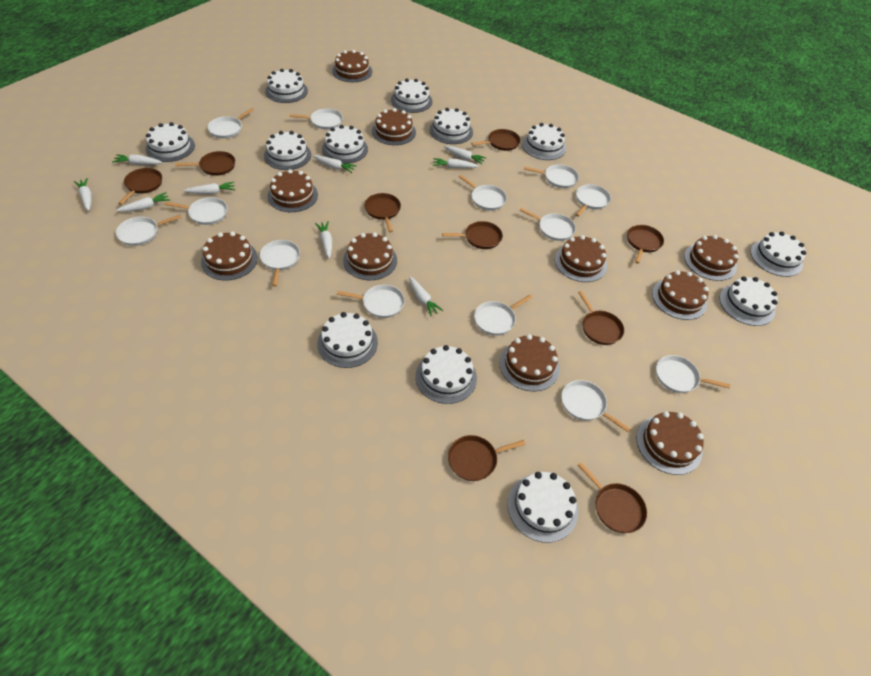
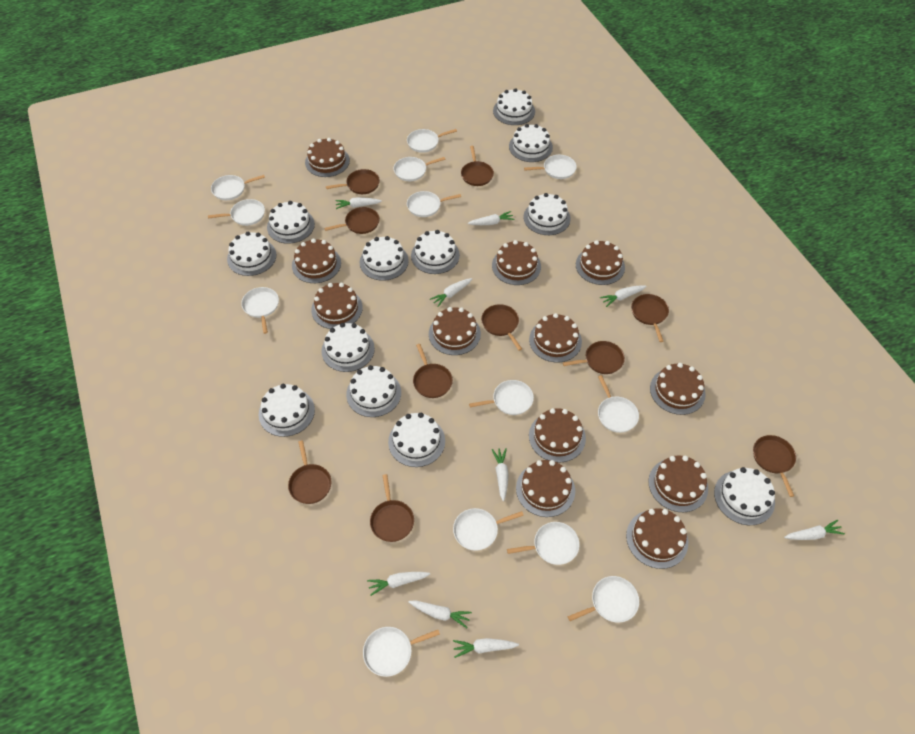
brown cake: [201,232,258,281] [267,169,318,212] [332,50,372,82] [343,233,397,280] [372,108,416,145] [499,334,560,391] [555,235,607,282] [636,411,704,475] [652,270,709,320] [684,235,739,281] = 10 -> [292,239,341,283] [305,138,350,177] [311,283,363,329] [429,307,481,355] [492,240,541,285] [516,460,575,517] [529,313,582,363] [529,408,586,462] [576,240,625,285] [626,508,688,569] [648,455,708,512] [650,363,706,415] = 12
brown pan: [118,168,162,205] [175,151,235,176] [364,193,401,232] [442,221,503,249] [448,435,526,481] [471,129,521,151] [578,291,624,345] [578,462,647,533] [627,225,664,264] = 9 -> [288,440,332,504] [324,207,380,234] [326,169,380,194] [370,474,414,542] [413,344,453,398] [461,146,494,186] [481,304,522,351] [563,341,625,374] [631,294,669,342] [753,435,796,497] = 10

